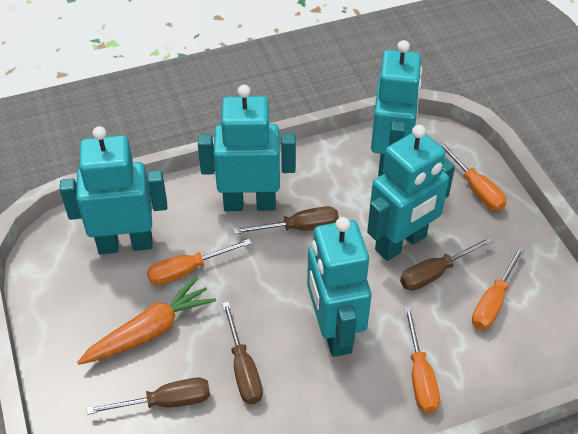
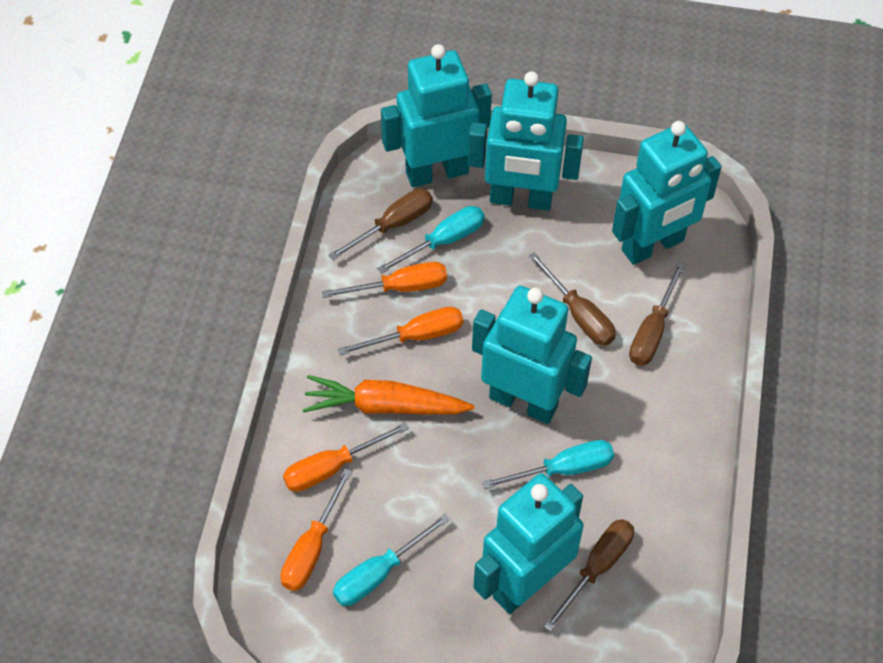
turquoise screwdriver: none = 0 -> [333,514,450,606] [377,206,485,274] [482,440,614,489] = 3

